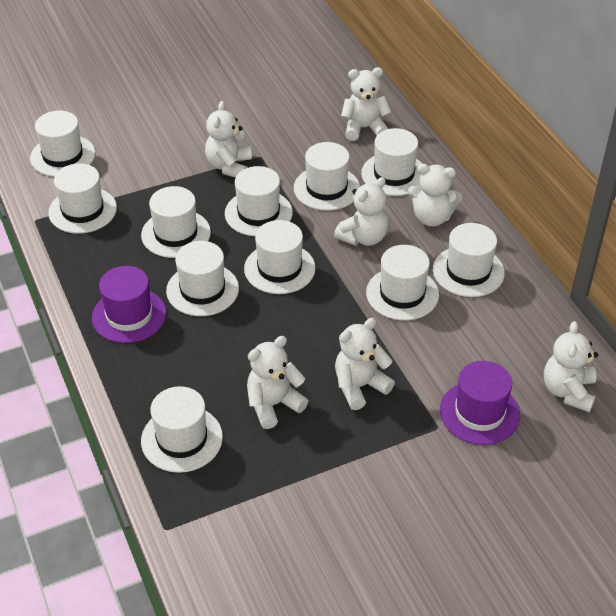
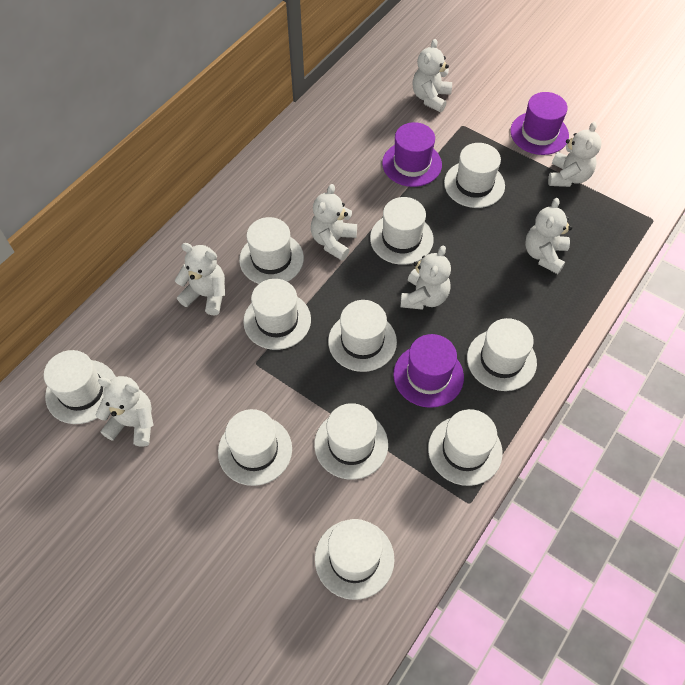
purple hat: [92,266,167,343] [440,361,520,445] = 2 -> [382,122,442,187] [393,334,464,408] [510,92,569,155] = 3

